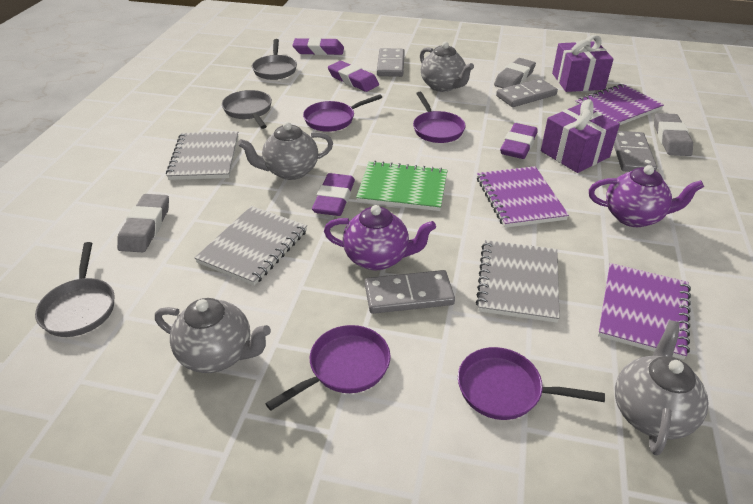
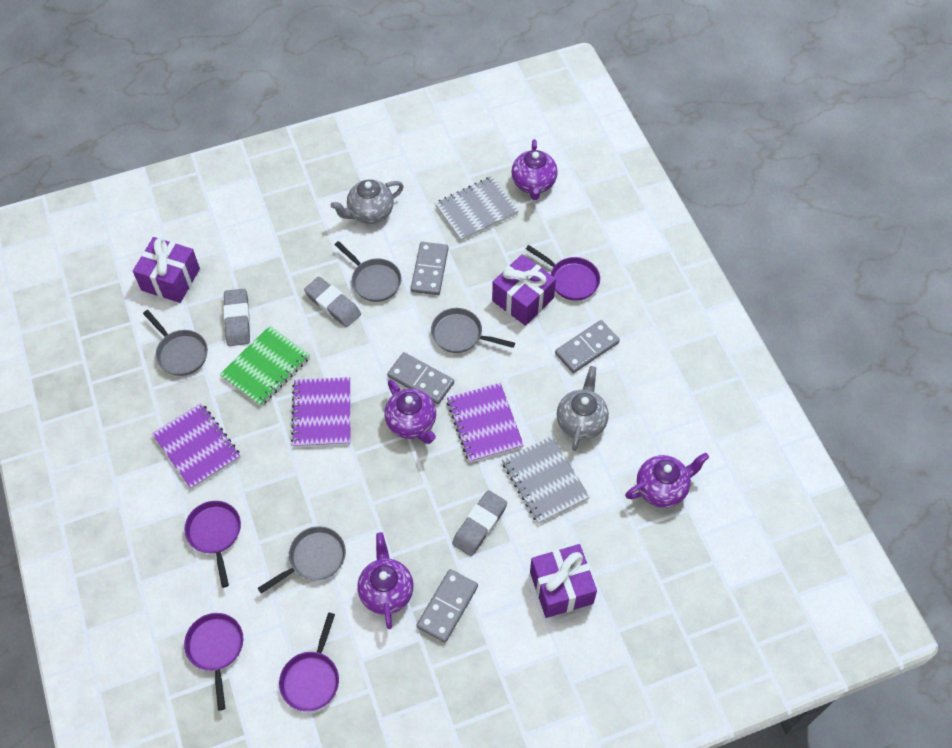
grey notebook: [166,131,238,180] [195,206,307,286] [476,240,560,323] = 3 -> [435,176,519,241] [502,436,590,524] = 2
grey pan: [35,242,115,337] [222,90,272,129] [252,39,297,80] = 3 -> [143,310,208,376] [258,526,346,593] [335,241,402,302] [431,308,515,353] = 4
grey teapot: [155,298,271,373] [238,122,333,180] [420,42,474,92] [615,320,709,456] = 4 -> [331,179,404,224] [557,366,609,451] = 2
purple eraser: [292,37,344,55] [312,173,355,216] [328,61,379,92] [500,123,538,159] = 4 -> none = 0
purple gift: [541,99,620,173] [552,35,614,92] = 2 -> [133,237,200,303] [492,254,556,326] [530,544,597,618] = 3
purple teapot: [324,205,436,270] [589,165,704,227] = 2 -> [357,532,413,629] [384,380,436,444] [511,139,558,200] [625,452,709,508] = 4

